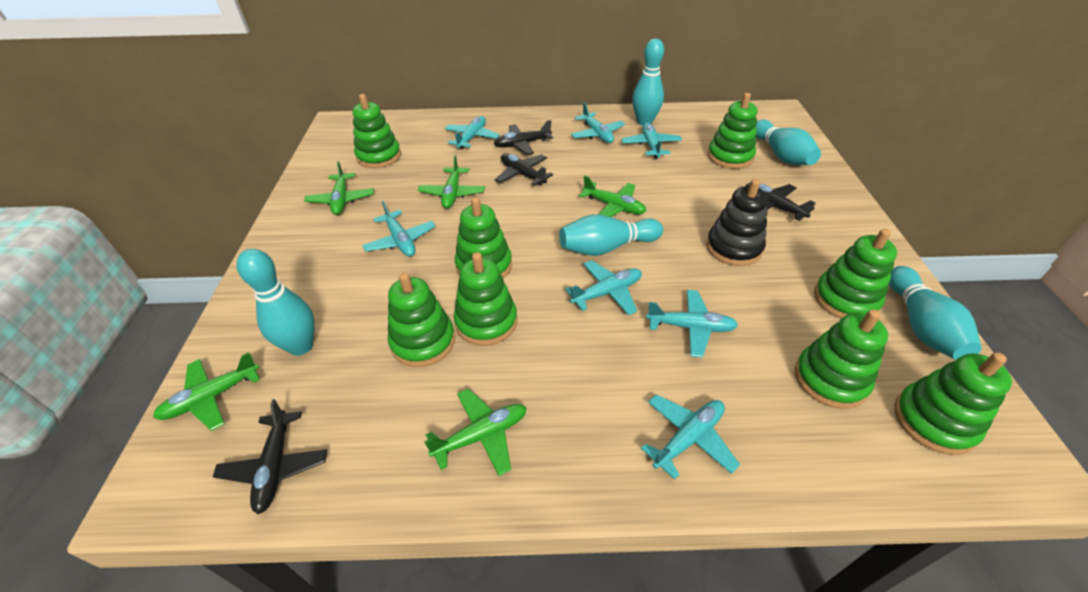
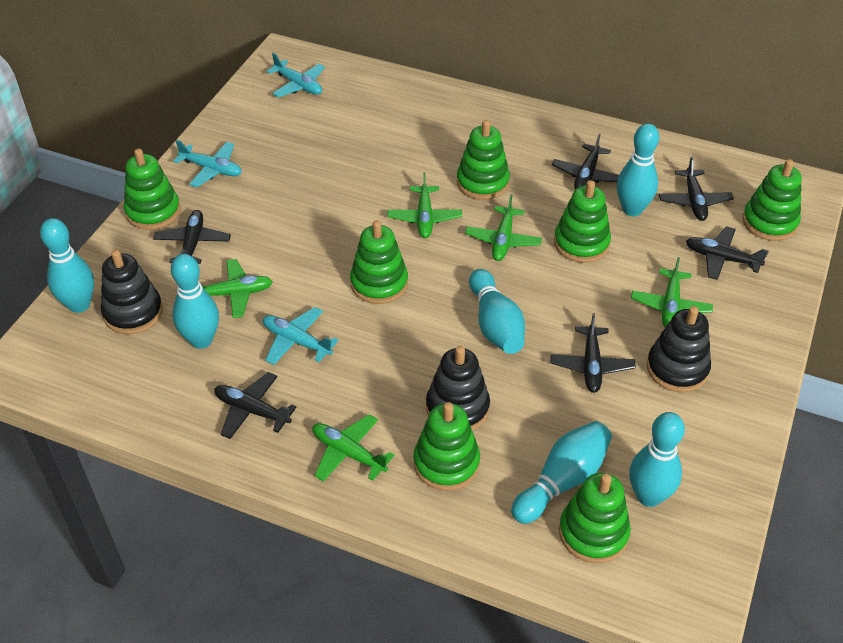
black plane: [213,399,327,514] [494,120,553,155] [495,153,553,186] [746,182,816,221] = 4 -> [153,210,231,264] [214,372,297,439] [550,313,636,393] [552,133,619,189] [659,157,734,221] [686,226,769,280] = 6
black stacking toy: [706,179,768,266] = 1 -> [101,250,163,334] [426,346,490,430] [647,306,711,392] = 3
green stacking toy: [353,94,401,168] [388,272,455,367] [454,252,517,346] [455,197,512,278] [708,93,757,169] [795,309,888,409] [814,229,897,319] [894,352,1012,455] = 8 -> [124,149,180,230] [350,220,408,304] [414,402,480,491] [457,120,510,200] [554,180,611,263] [559,473,631,563] [742,159,802,241] = 7
turquoise bowling pin: [237,249,315,356] [559,214,663,256] [632,39,664,126] [755,119,821,165] [889,266,982,360] = 5 -> [40,218,94,313] [171,254,219,349] [469,269,525,354] [511,421,612,524] [617,123,659,216] [629,412,685,507] = 6
turquoise plane: [362,201,436,256] [445,116,500,150] [565,260,642,315] [571,102,625,143] [621,123,682,159] [641,394,740,480] [646,290,738,358] = 7 -> [173,140,242,187] [263,307,339,365] [266,53,325,97] = 3

